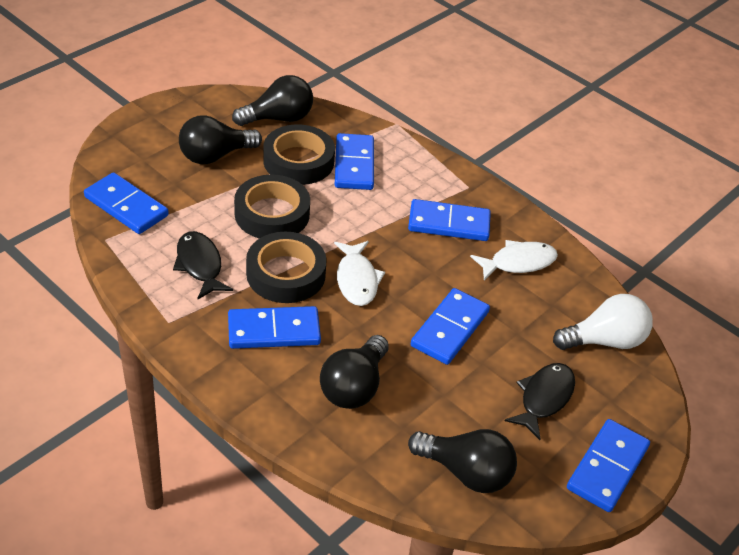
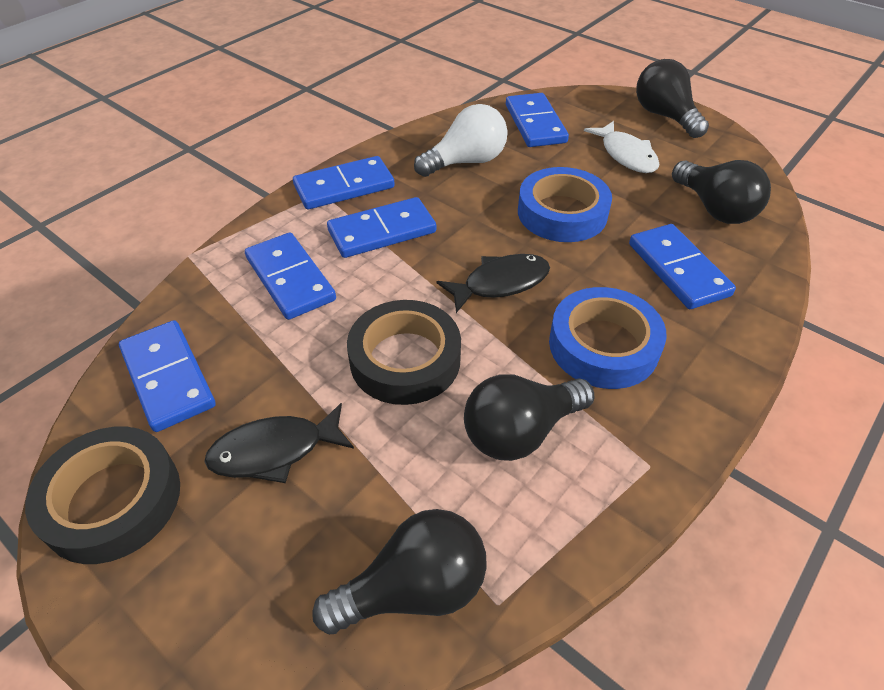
black tape: [234,175,310,239] [246,232,327,303] [263,124,335,185] = 3 -> [25,426,180,564] [347,300,461,405] = 2
blue tape: none = 0 -> [518,167,612,242] [549,287,667,389] = 2
white fish: [334,241,385,306] [470,240,558,280] = 2 -> [584,121,660,173] = 1

